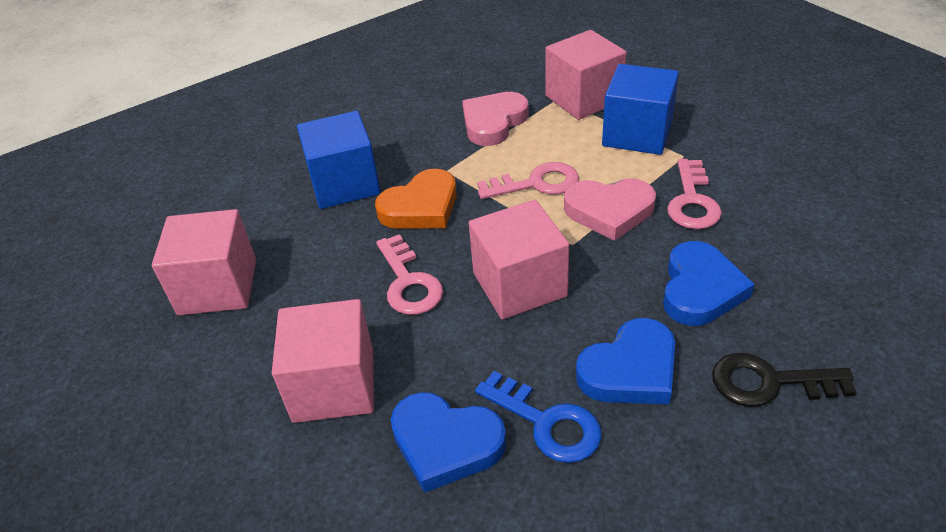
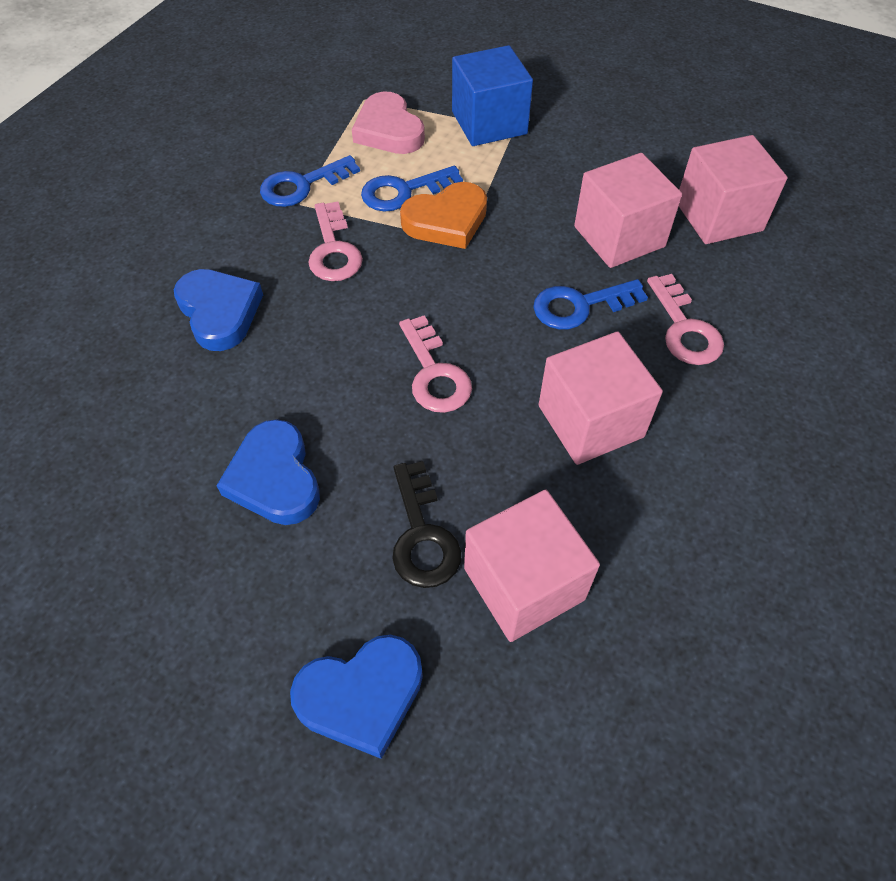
blue cube: [297,111,381,209] [602,64,679,155] = 2 -> [452,45,533,146] = 1
blue key: [475,371,601,463] = 1 -> [260,155,360,207] [361,166,463,212] [533,279,648,330] = 3
pink heart: [462,92,529,146] [564,178,656,241] = 2 -> [352,92,425,154] = 1

